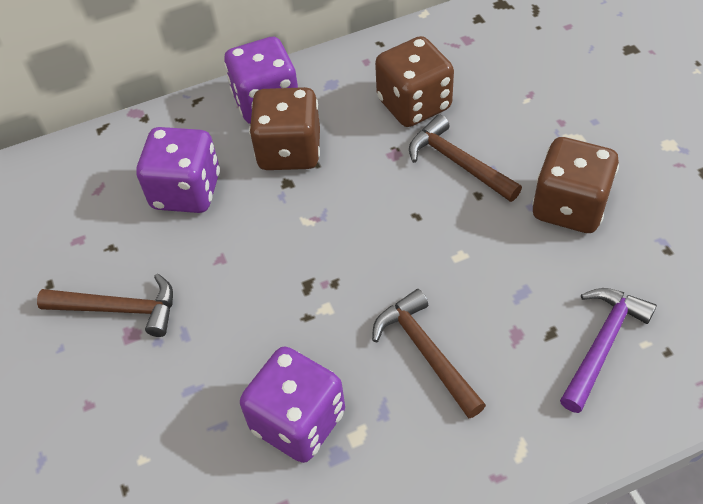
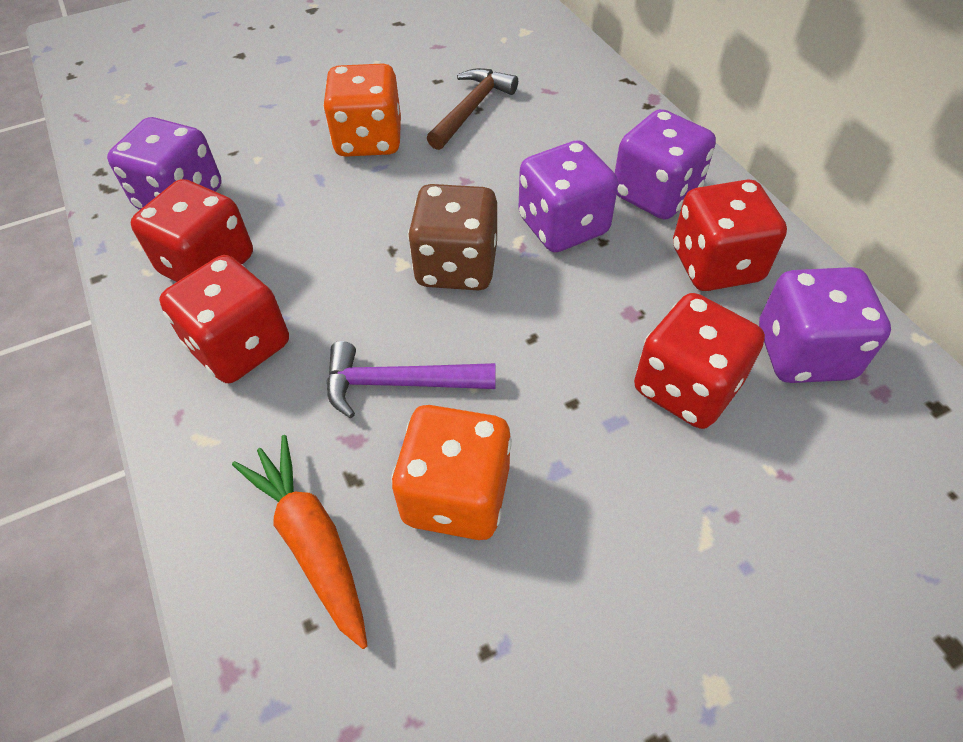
brown dice: [249,87,320,170] [375,36,454,127] [532,137,619,233] = 3 -> [408,184,497,290] = 1
brown hammer: [37,274,173,337] [372,289,486,418] [409,114,522,202] = 3 -> [427,68,518,150] = 1
orange carrot: none = 0 -> [232,435,368,649] = 1
orange dice: none = 0 -> [323,63,401,157] [391,405,512,540] = 2
purple dice: [136,127,220,213] [224,37,298,124] [240,346,345,463] = 3 -> [107,117,222,210] [519,140,618,252] [615,109,716,219] [759,267,891,383] = 4
red dice: none = 0 -> [131,179,253,282] [159,255,289,383] [634,293,765,429] [673,180,787,291] = 4

